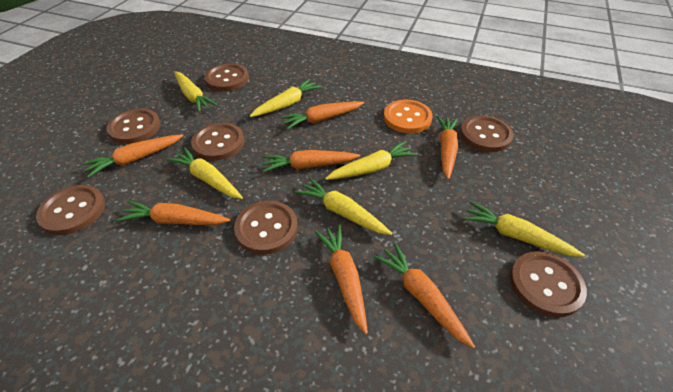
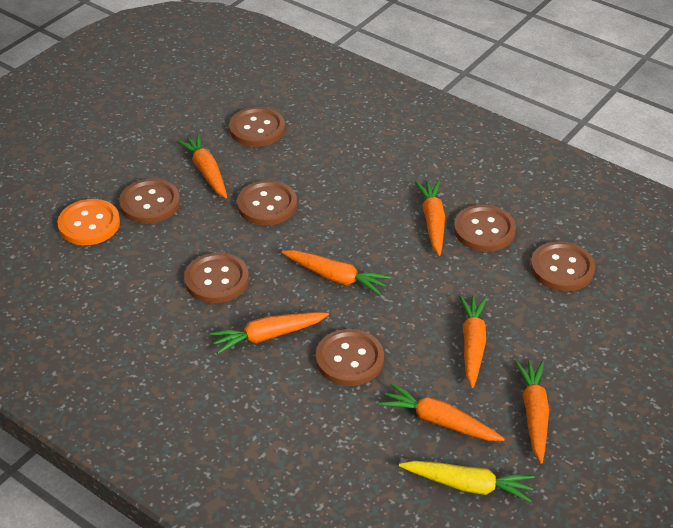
yellow carrot: [167,147,243,199] [174,71,218,113] [250,79,322,117] [295,178,392,235] [325,141,417,180] [463,202,585,257] = 6 -> [399,461,535,502] = 1

